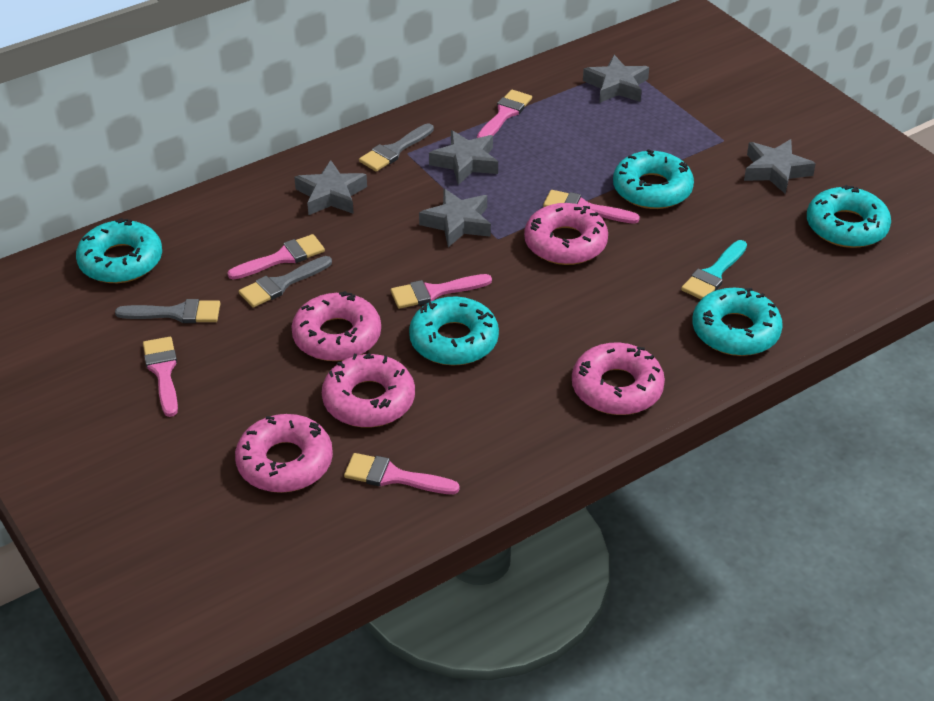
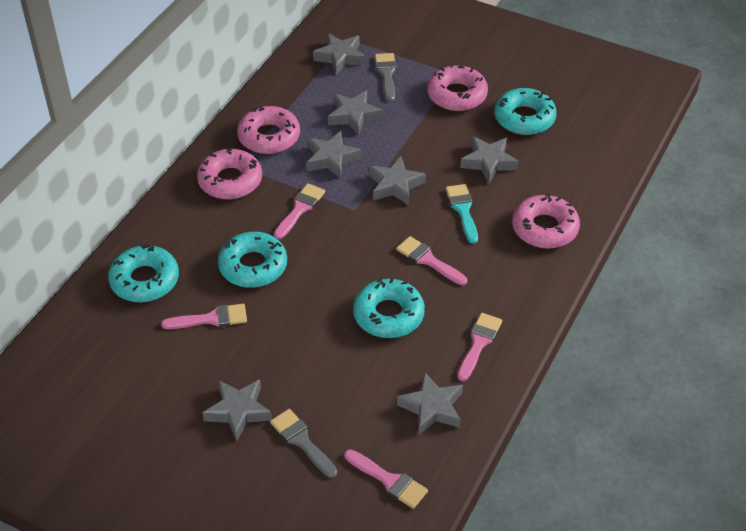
grey brush: [115,299,220,323] [239,256,332,308] [359,123,434,172] = 3 -> [270,409,337,478] [375,53,396,102] = 2
grey star: [294,160,367,215] [419,189,491,247] [429,130,498,185] [583,55,649,103] [744,139,816,194] = 5 -> [203,380,272,441] [307,131,362,179] [313,33,365,75] [328,90,383,135] [369,156,426,205] [397,371,463,435] [460,136,519,183] = 7
pink brush: [143,337,178,417] [227,234,325,280] [344,453,460,494] [391,274,492,309] [477,89,532,138] [543,190,640,224] = 6 -> [161,304,247,329] [274,183,325,239] [344,449,428,509] [396,236,467,285] [457,313,502,381] = 5
pink donut: [235,414,333,493] [291,291,381,361] [322,353,415,427] [524,203,608,265] [572,343,665,415] = 5 -> [197,148,262,199] [237,106,300,154] [427,64,488,111] [512,194,580,249] = 4
turquoise donut: [76,218,162,283] [409,296,499,366] [613,149,694,209] [692,288,782,356] [807,185,891,248] = 5 -> [108,244,179,302] [218,232,287,288] [353,278,425,338] [494,88,557,135] = 4

